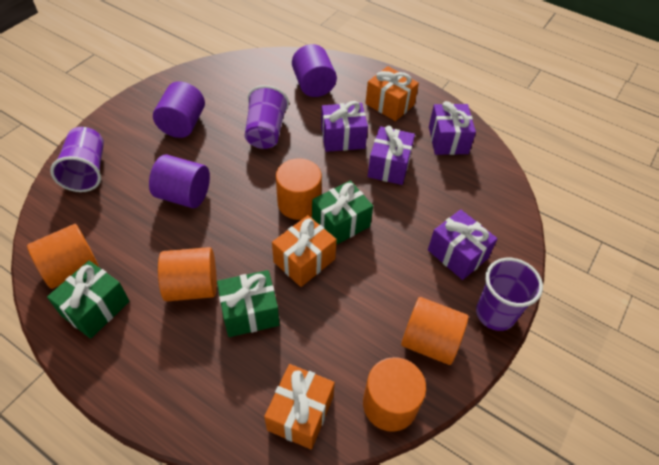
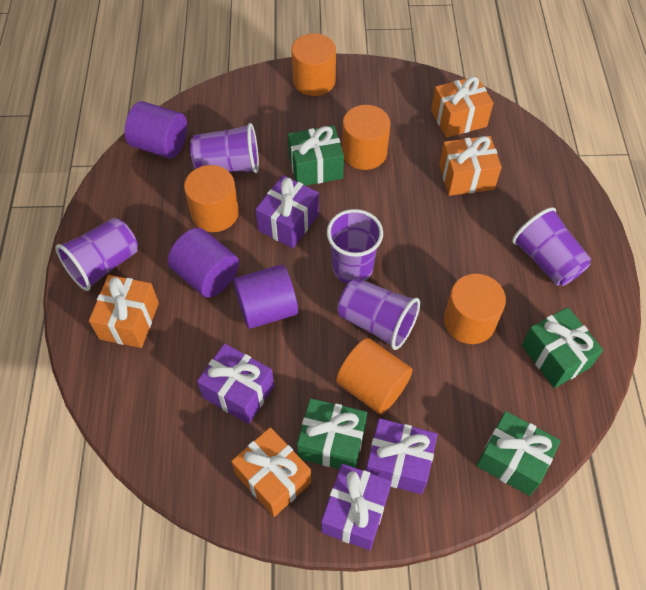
green gift: [47,261,130,339] [217,270,279,337] [312,181,373,245] = 3 -> [288,126,344,186] [297,398,367,469] [476,411,561,496] [521,307,603,388] = 4
orange gift: [264,364,335,449] [272,215,337,287] [365,66,419,121] = 3 -> [89,275,159,348] [231,427,311,517] [431,76,493,138] [439,136,502,196] = 4
purple cup: [50,127,104,192] [245,85,289,149] [476,258,543,331] = 3 -> [55,218,138,291] [190,123,259,173] [327,209,383,284] [338,278,420,350] [512,207,591,286] = 5

